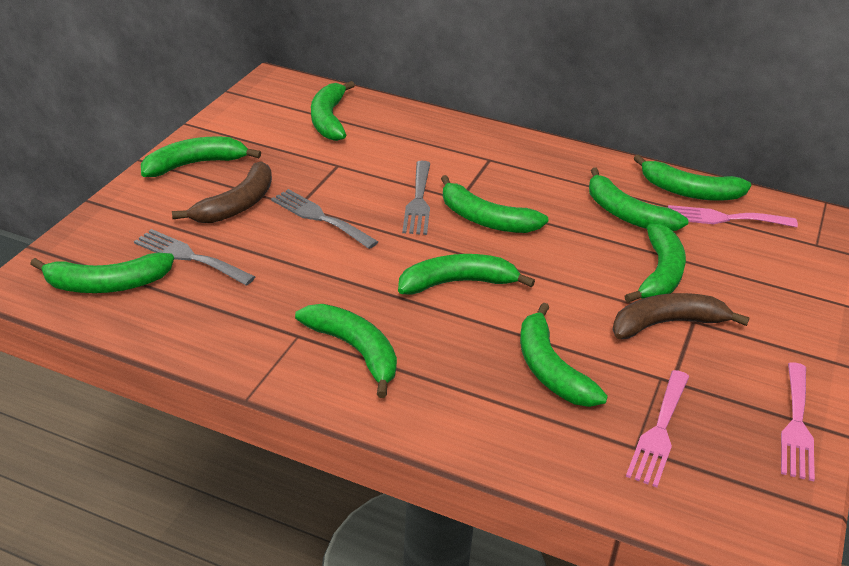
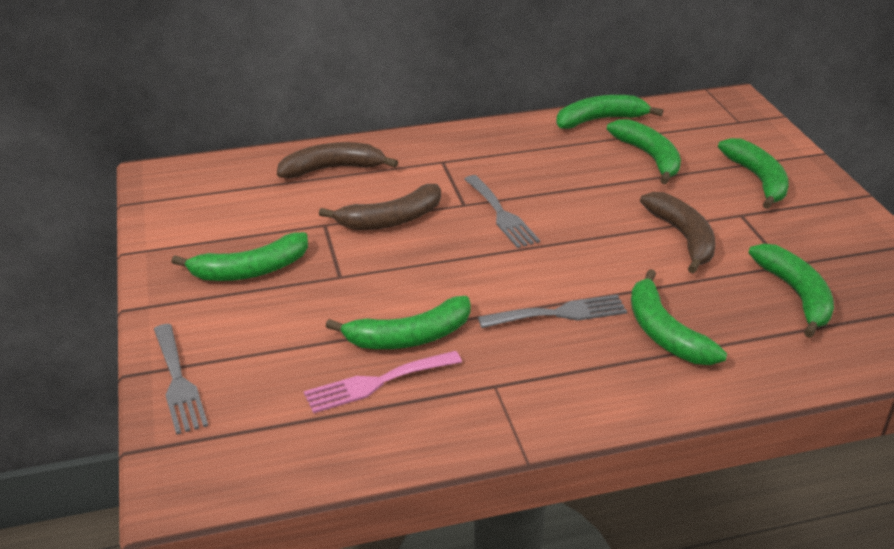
brown banana: [172,162,272,223] [612,293,750,339] = 2 -> [277,142,398,178] [319,184,441,230] [640,192,715,274] = 3
green banana: [30,253,174,293] [141,136,261,177] [295,304,397,398] [311,81,355,141] [398,254,535,295] [441,175,549,233] [520,303,608,407] [589,167,688,231] [624,224,686,303] [634,154,751,201] = 10 -> [171,232,308,281] [326,296,471,349] [556,95,663,129] [607,119,681,184] [631,269,727,365] [718,138,789,209] [749,244,834,338] = 7
pink fork: [626,370,689,488] [668,205,798,227] [781,362,815,481] = 3 -> [304,351,462,413] = 1

